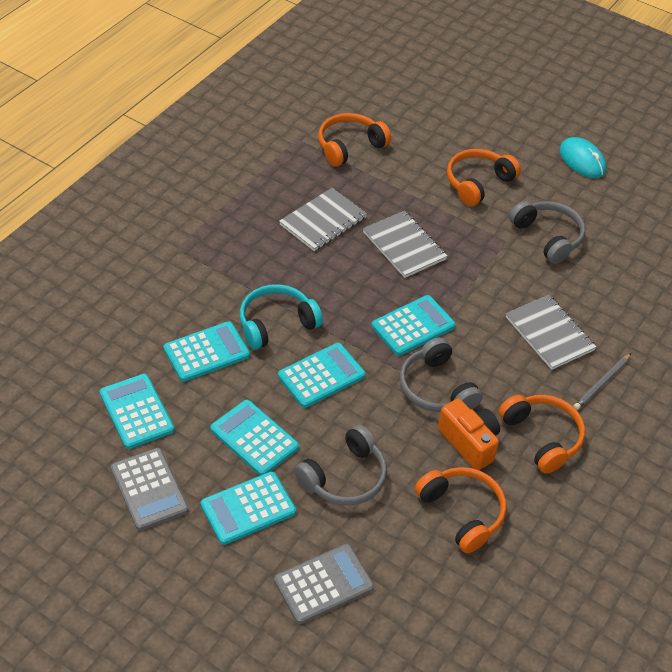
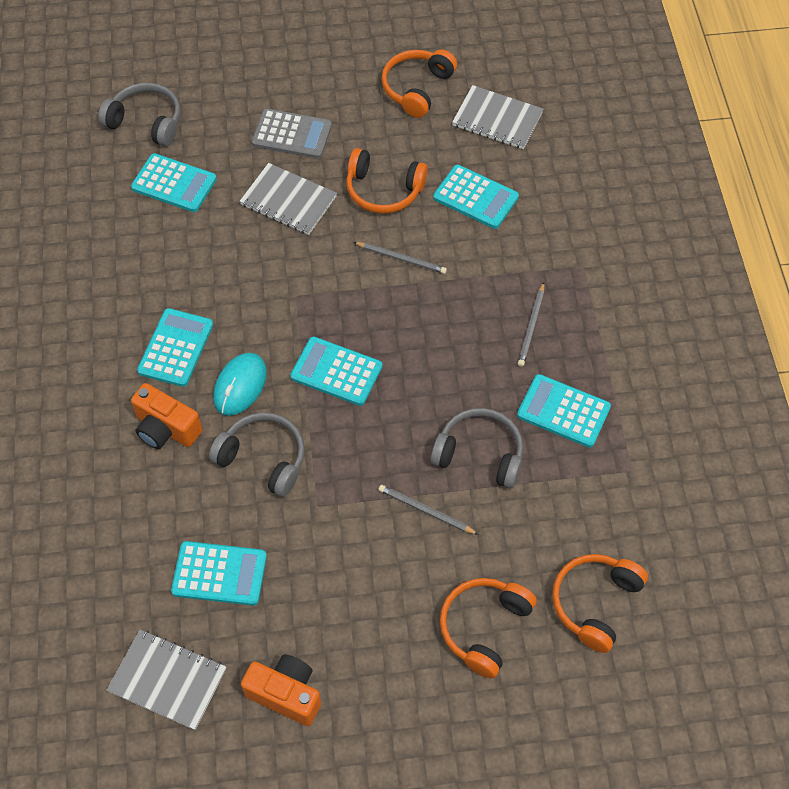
grey calculator: [111,448,189,531] [274,544,374,624] = 2 -> [252,109,332,159] = 1
grey pencil: [573,353,631,410] = 1 -> [353,242,447,274] [379,485,479,535] [518,282,544,367] = 3
orange camera: [438,398,500,470] = 1 -> [131,383,202,449] [241,655,321,726] = 2
turquoise headphones: [240,284,323,350] = 1 -> none = 0

